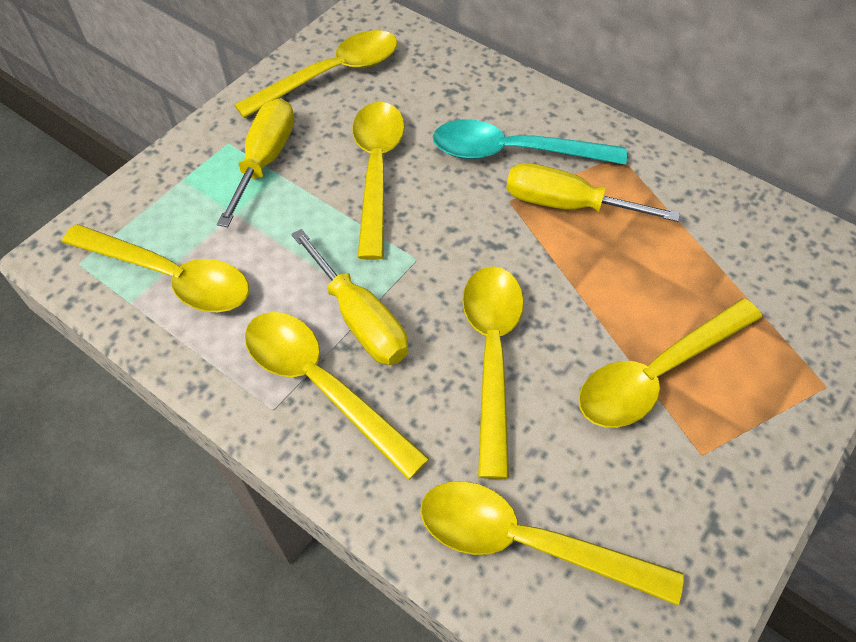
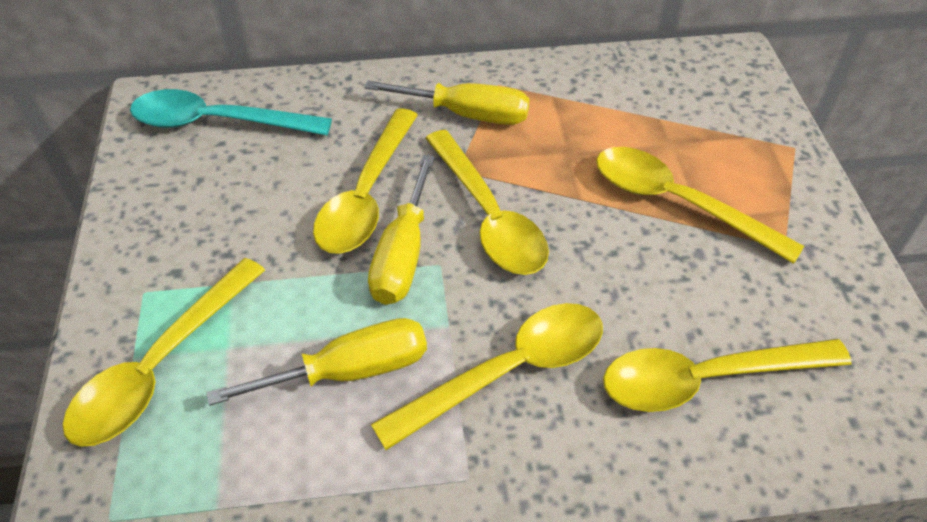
yellow spoon: [62,224,249,312] [234,30,397,118] [245,312,429,480] [352,102,405,260] [420,481,684,606] [463,266,524,479] [579,299,762,428] = 7 -> [63,258,265,447] [313,109,418,254] [371,303,603,450] [425,130,549,275] [596,147,804,264] [603,339,852,412] = 6

